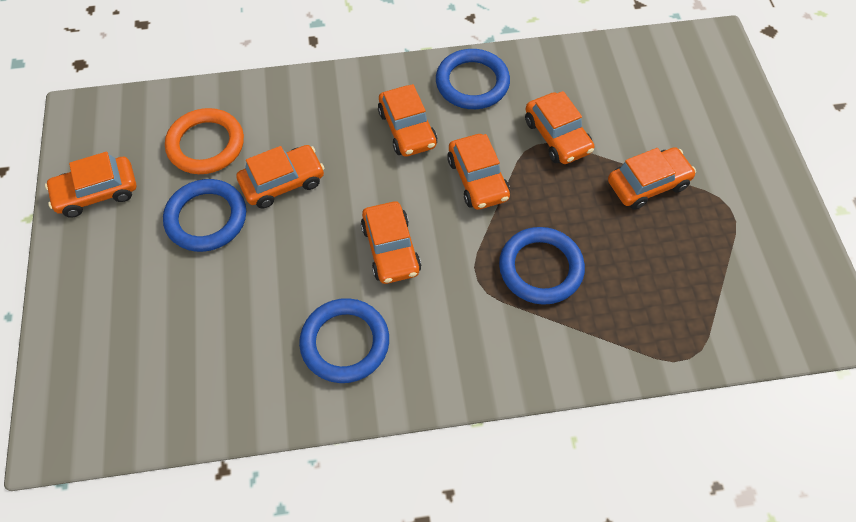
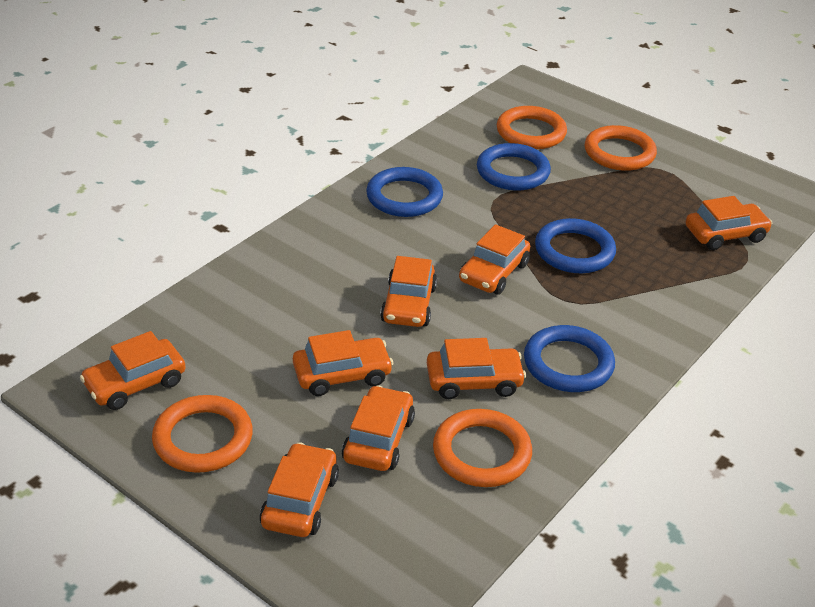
orange car: [45,152,136,218] [236,145,325,208] [361,201,421,284] [378,84,437,157] [447,134,510,210] [525,91,594,164] [608,147,696,210] = 7 -> [80,331,186,410] [260,442,339,537] [293,330,394,396] [342,385,415,471] [380,256,437,327] [427,338,526,399] [459,224,530,295] [686,196,772,250] = 8
orange ring: [165,108,244,174] = 1 -> [152,395,253,473] [433,409,532,487] [497,106,567,149] [585,125,657,171] = 4

